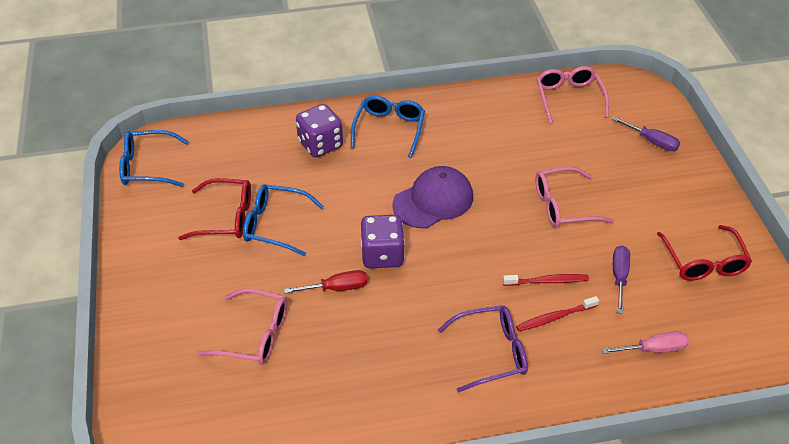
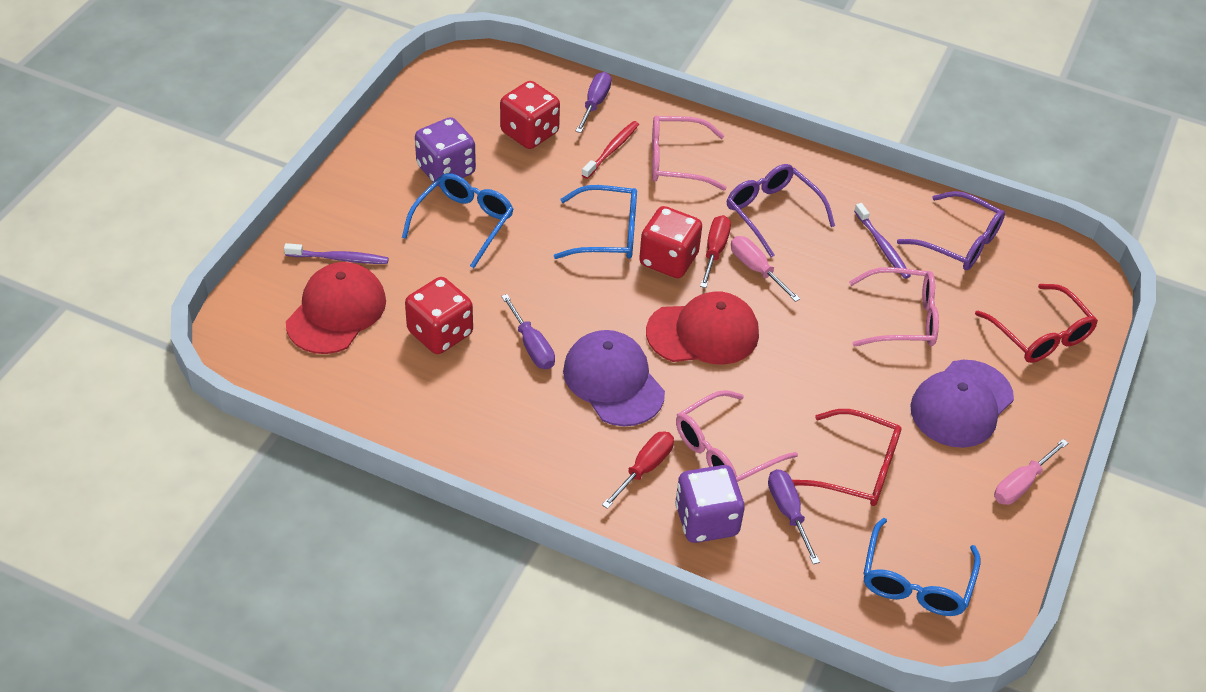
pink screwdriver: [602,331,689,354] = 1 -> [731,236,800,302] [994,439,1068,505] = 2
purple cap: [392,166,473,228] = 1 -> [563,330,665,426] [910,360,1014,448] = 2
purple glasses: [438,305,528,393] = 1 -> [727,164,835,257] [897,191,1005,270] = 2
purple screwdriver: [612,117,680,151] [613,246,630,314] = 2 -> [501,294,555,369] [576,72,612,133] [768,469,820,564] = 3
purple toothbrush: none = 0 -> [284,243,389,264] [854,203,911,279] = 2
red cap: none = 0 -> [286,262,386,354] [646,291,759,365] = 2
red dice: none = 0 -> [405,277,473,354] [500,81,560,149] [639,206,702,278] = 3
red screwdriver: [284,270,367,293] = 1 -> [602,431,674,509] [700,215,731,288] = 2
red toothbrush: [503,274,589,286] [516,296,599,331] = 2 -> [582,121,639,179] = 1

